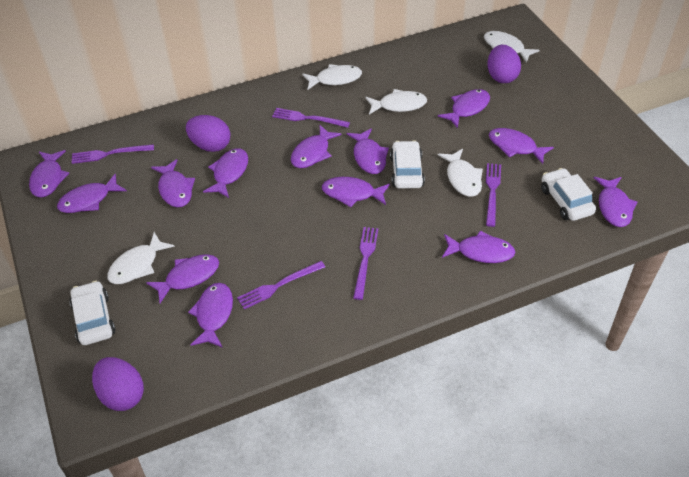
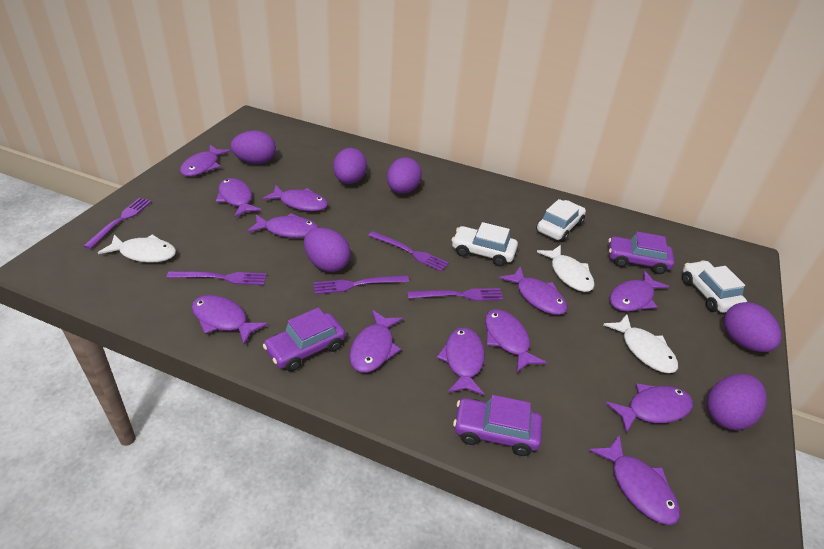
purple car: none = 0 -> [263,307,346,371] [453,395,542,456] [608,232,674,274] = 3
purple egg: [92,357,144,411] [186,115,230,152] [488,45,521,83] = 3 -> [230,130,276,164] [304,228,351,272] [333,148,367,184] [387,157,422,194] [707,374,767,430] [724,302,781,352] = 6
purple fish: [29,150,69,198] [57,174,127,213] [146,254,219,303] [151,159,195,208] [188,283,233,348] [203,148,248,198] [291,125,342,168] [322,177,390,207] [347,128,389,174] [438,89,490,128] [442,231,515,263] [489,128,554,164] [594,177,637,227] = 13 -> [180,145,231,177] [192,295,268,345] [216,178,262,217] [247,213,319,238] [262,185,328,211] [349,310,403,373] [437,327,485,395] [485,309,547,373] [499,267,567,315] [589,435,680,525] [606,384,693,433] [610,271,669,312] = 12
white fish: [107,232,175,284] [302,64,362,90] [365,89,427,114] [438,149,483,197] [484,31,540,63] = 5 -> [98,234,176,263] [537,245,595,292] [603,314,678,373] = 3

